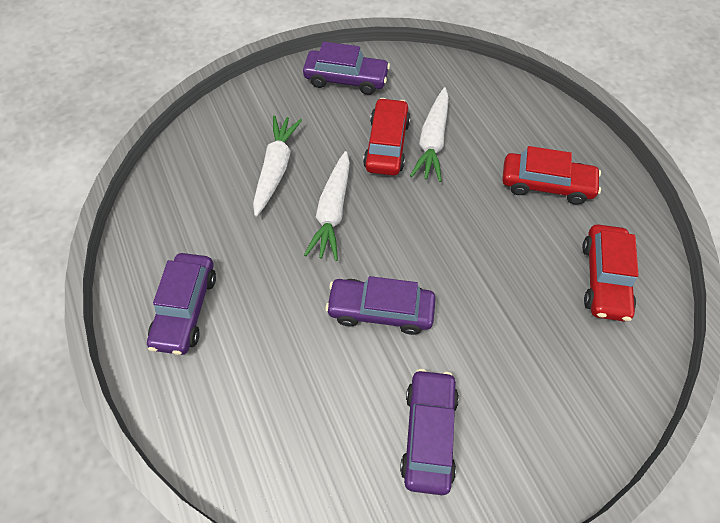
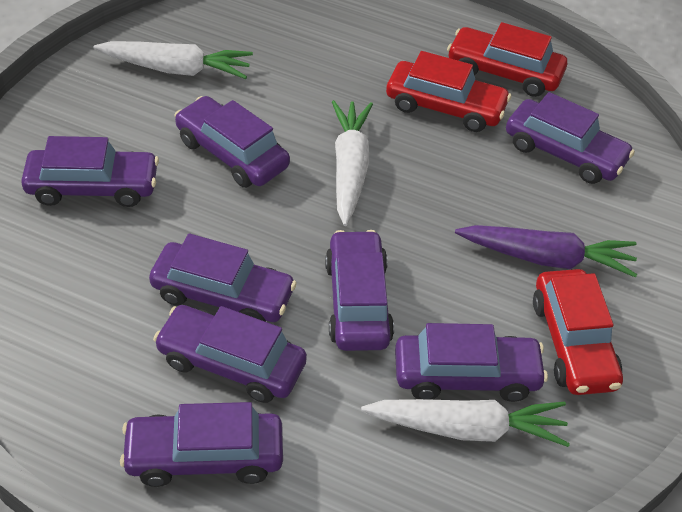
purple car: [147,253,216,355] [303,41,390,95] [325,276,436,335] [400,369,459,495] = 4 -> [21,136,159,207] [120,402,283,487] [149,233,297,322] [153,305,307,403] [175,96,290,188] [325,230,394,351] [395,323,548,402] [506,92,635,184] = 8
purple carrot: none = 0 -> [455,225,637,278] = 1

